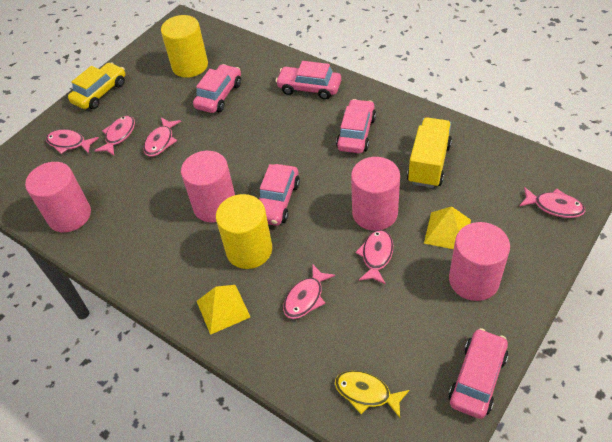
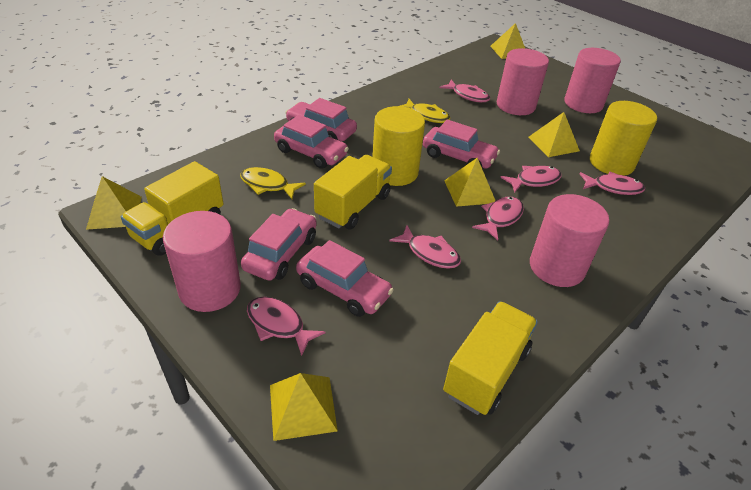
yellow car: [68,62,125,109] = 1 -> none = 0
yellow fish: [335,371,410,418] = 1 -> [240,167,306,199] [400,99,451,123] = 2
yellow pyramid: [197,285,250,335] [424,206,471,249] = 2 -> [86,176,142,230] [270,373,338,441] [444,158,496,207] [490,23,525,59] [528,112,580,157] = 5
yellow truck: [407,117,452,188] = 1 -> [121,161,223,256] [314,155,392,229] [443,301,538,415] = 3

